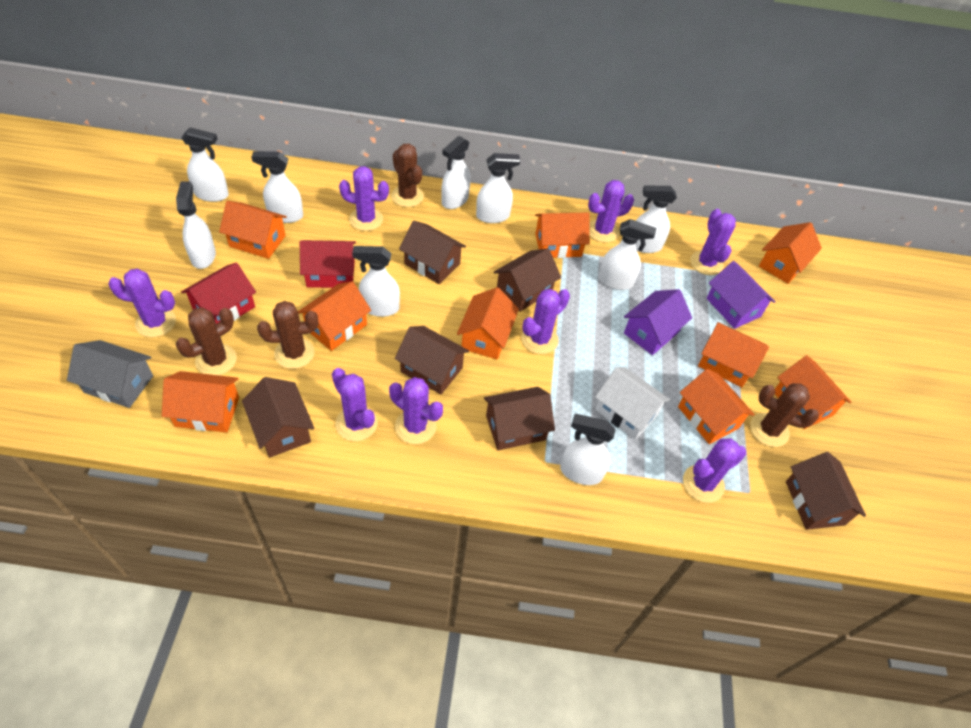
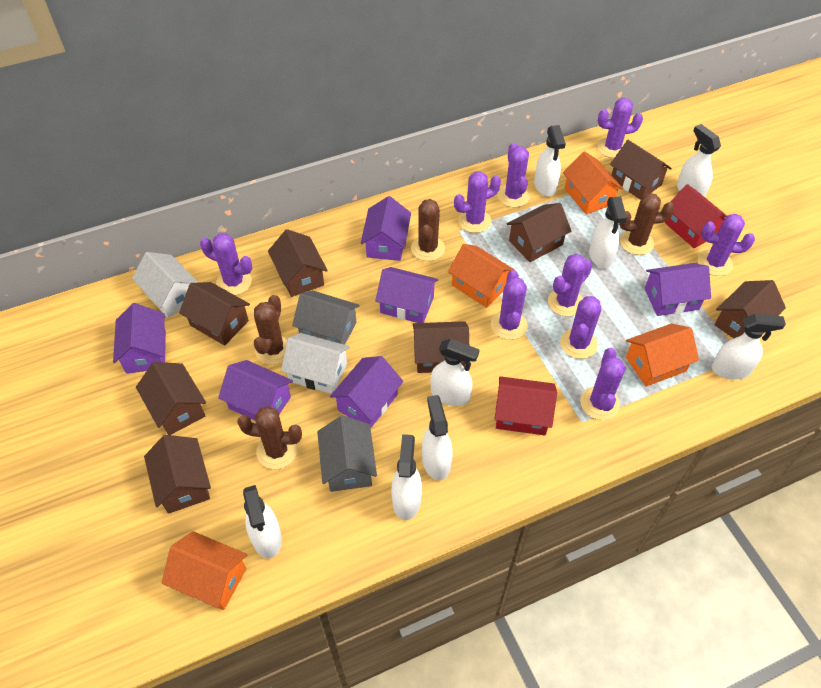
brown house: [242,377,314,458] [395,326,469,394] [399,221,466,284] [484,387,555,450] [494,248,561,312] [786,452,866,530] = 6 -> [136,362,206,435] [144,435,211,514] [179,282,250,346] [268,229,328,297] [413,321,469,373] [507,203,572,262] [610,140,672,200] [714,280,786,338] = 8
grey house: [67,340,153,408] = 1 -> [292,290,360,345] [317,415,377,492] = 2
orange house: [162,371,239,433] [219,201,287,259] [298,281,371,351] [457,287,519,360] [535,212,590,258] [678,369,755,444] [698,322,769,387] [759,222,822,284] [775,355,851,429] = 9 -> [162,531,247,610] [448,244,515,308] [563,151,623,214] [626,323,699,387] = 4
purple cactus: [108,269,176,337] [332,368,378,441] [339,166,389,231] [389,377,443,444] [521,289,570,354] [588,180,634,243] [683,438,746,503] [690,209,736,275] = 8 -> [200,233,252,295] [454,171,501,233] [491,270,528,340] [497,143,530,207] [548,254,593,317] [560,296,601,359] [580,348,626,420] [597,98,643,158] [698,214,755,276] = 9
purple house: [624,289,692,355] [706,261,775,329] = 2 -> [113,303,166,374] [218,360,293,421] [330,356,403,429] [361,196,411,261] [375,267,438,323] [645,263,711,316] = 6
white house: [595,367,670,440] = 1 -> [132,252,199,318] [281,333,350,394] = 2
white spray bottle: [176,181,216,269] [181,127,229,202] [251,151,303,223] [352,246,400,317] [441,136,471,209] [476,153,520,223] [560,414,616,485] [598,219,656,290] [636,186,677,253] = 9 -> [243,485,282,558] [391,434,422,520] [422,395,453,480] [431,339,480,406] [534,125,566,196] [589,197,627,269] [677,124,721,197] [712,314,786,379] = 8

